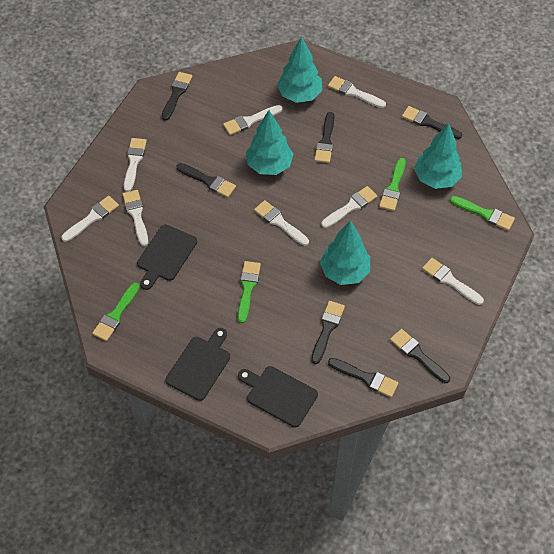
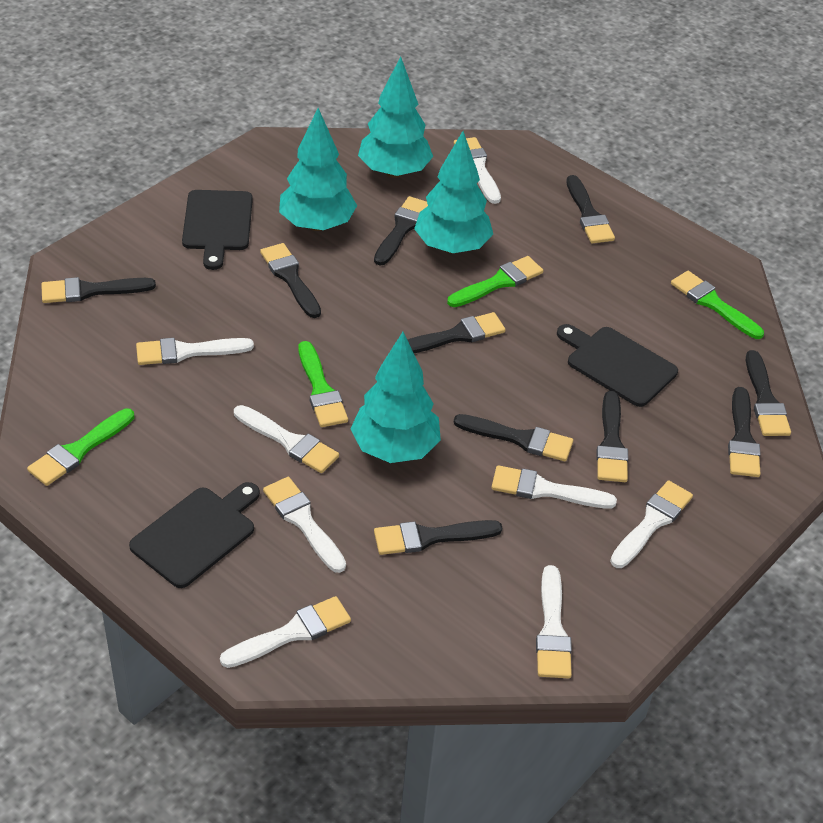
black brush: [161,72,192,121] [177,163,236,197] [311,301,345,364] [314,112,334,163] [328,358,398,397] [390,329,450,383] [402,106,462,139] = 7 -> [41,277,156,303] [260,243,321,318] [374,196,428,265] [374,520,502,555] [407,312,506,353] [454,414,573,461] [566,175,615,243] [596,391,628,482] [728,387,761,477] [746,350,791,436] = 10

